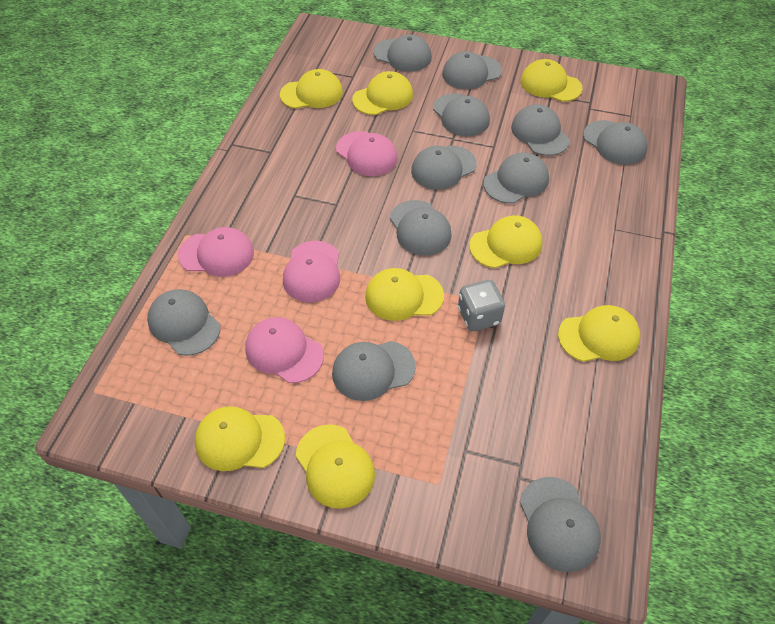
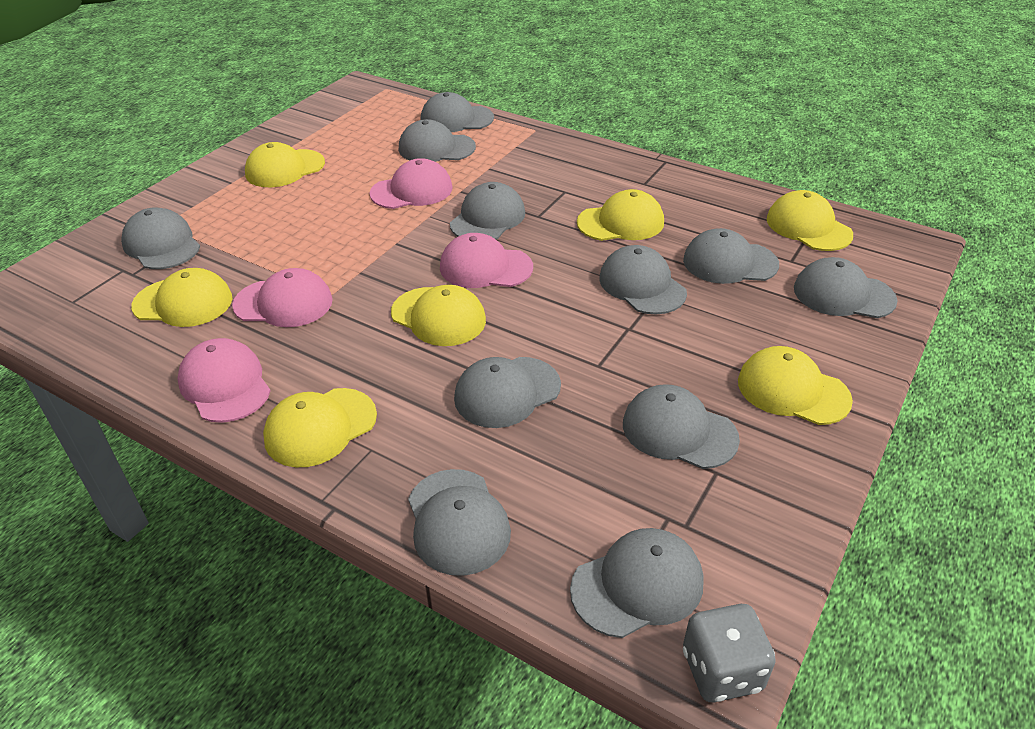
yellow cap: [195,406,285,471] [280,69,343,109] [296,424,375,509] [352,71,413,115] [365,268,444,321] [469,215,542,268] [521,59,583,102] [558,305,640,362] = 8 -> [131,268,232,327] [245,142,325,187] [263,388,377,467] [391,285,486,346] [577,189,664,241] [738,346,853,425] [767,190,853,251] = 7

